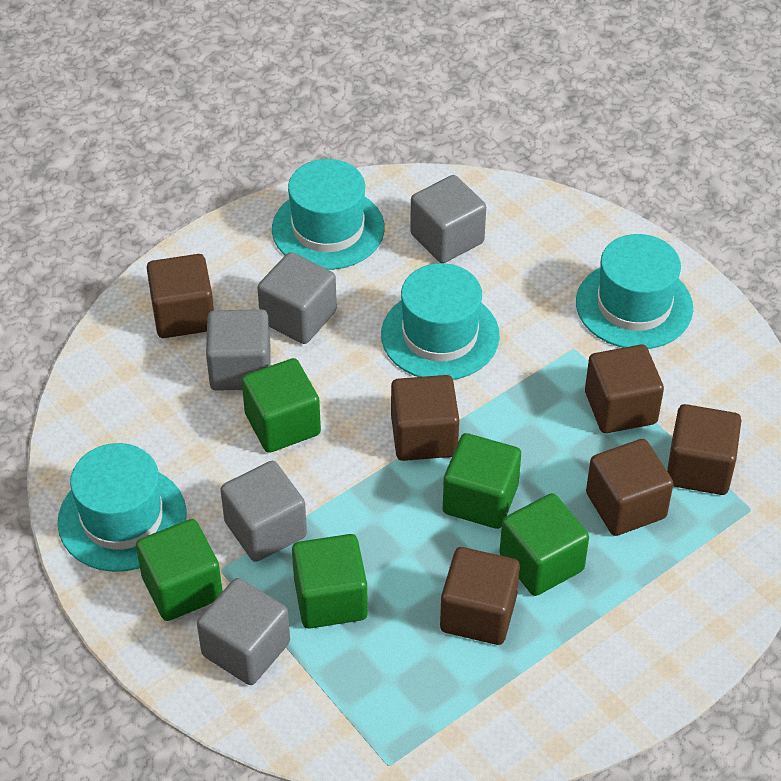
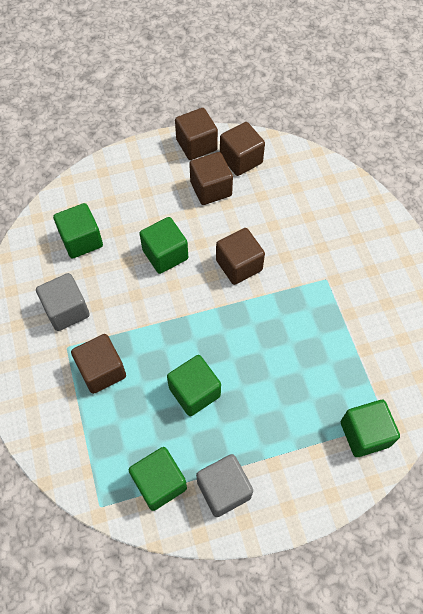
brown cube: [147,254,214,338] [391,375,459,461] [440,547,520,645] [585,345,664,433] [586,439,673,536] [667,404,741,495] = 6 -> [71,334,126,394] [175,108,218,160] [189,152,233,205] [216,228,265,285] [220,122,265,176] = 5
grey cube: [197,578,290,685] [206,309,271,391] [220,461,307,562] [257,252,337,344] [410,175,486,263] = 5 -> [36,273,90,331] [196,454,253,517] = 2
turquoise hat: [57,443,187,572] [272,159,385,270] [381,263,500,380] [576,234,693,349] = 4 -> none = 0

